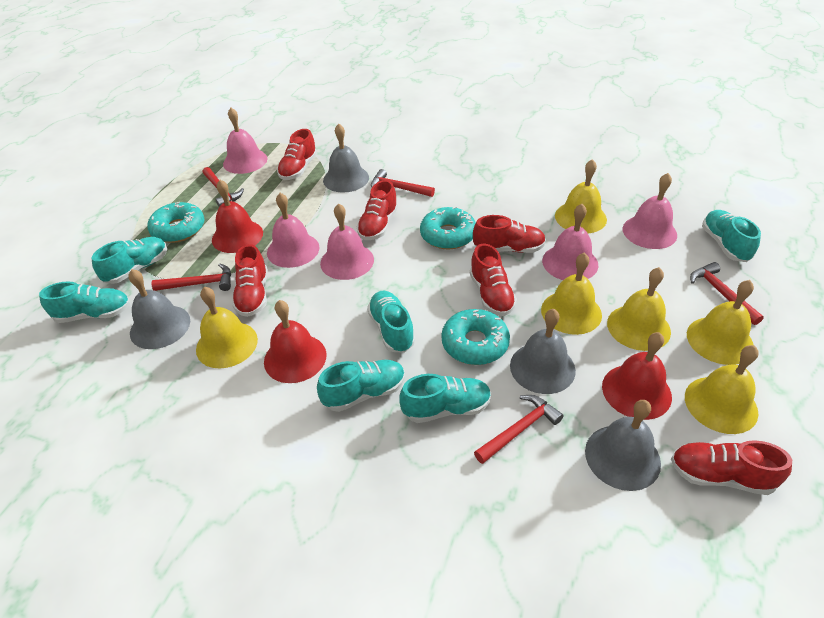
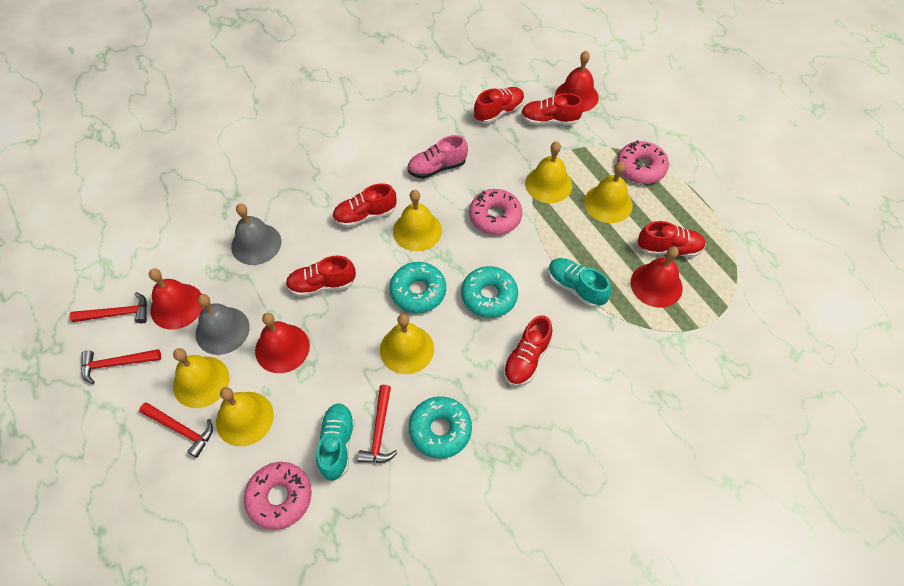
grey bell: [128,269,190,349] [323,124,369,193] [510,309,576,394] [585,400,661,491] = 4 -> [195,294,250,355] [231,204,281,265] = 2
pink bell: [223,108,267,174] [267,193,319,268] [320,203,374,280] [542,204,598,280] [623,173,677,249] = 5 -> none = 0
pink donut: none = 0 -> [244,462,312,530] [469,189,522,235] [617,140,669,184] = 3
pink shoe: none = 0 -> [408,135,468,179] = 1
red bell: [212,180,263,253] [264,300,327,383] [602,332,672,420] = 3 -> [149,269,203,330] [255,313,310,373] [555,51,599,112] [631,246,683,308] = 4
red hammer: [152,263,231,291] [203,167,244,207] [371,169,435,197] [474,395,564,464] [690,262,764,325] = 5 -> [70,292,147,323] [81,349,161,384] [139,402,213,458] [358,385,398,463] = 4
turquoise shoe: [39,281,130,323] [92,237,167,284] [317,360,405,412] [367,291,415,352] [399,374,491,423] [702,210,761,262] = 6 -> [316,403,355,481] [548,258,611,308] = 2

